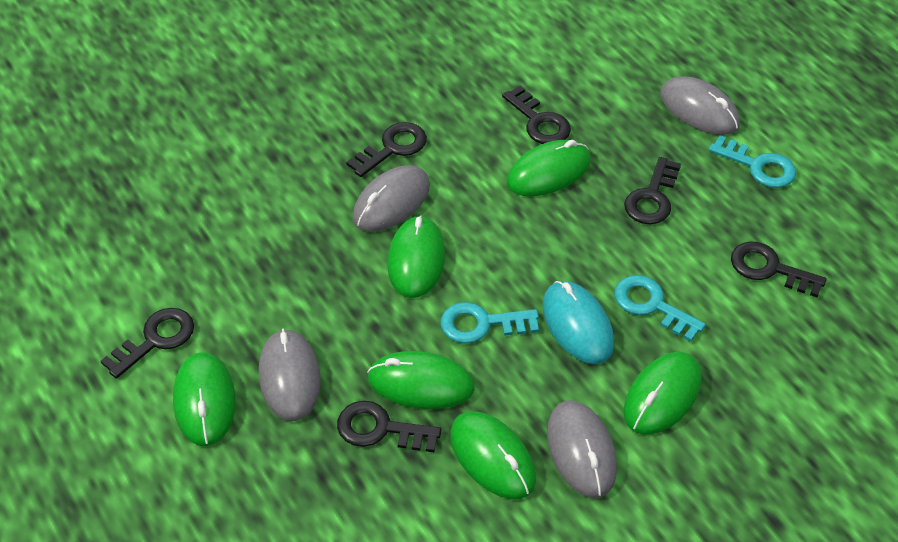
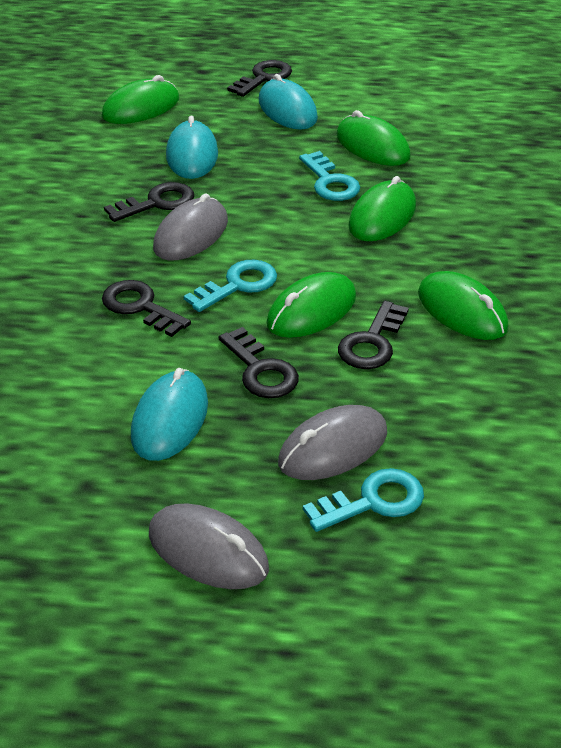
black key: [101,308,194,379] [337,401,441,452] [346,122,427,177] [502,86,571,144] [624,157,681,224] [731,241,827,298] = 6 -> [102,280,191,337] [104,182,194,222] [219,327,299,398] [227,60,292,97] [338,301,409,369] = 5
green mouse: [173,352,235,446] [367,351,474,409] [387,215,445,298] [450,412,536,499] [507,140,591,196] [624,352,702,434] = 6 -> [102,75,179,124] [267,272,356,338] [336,110,411,166] [348,176,416,241] [418,271,508,340] = 5
grey mouse: [259,328,321,421] [353,165,430,232] [547,401,617,498] [660,76,740,135] = 4 -> [149,504,269,589] [153,193,228,261] [278,405,387,480] = 3
turquoise mouse: [543,281,614,364] = 1 -> [131,368,208,461] [166,115,218,179] [258,74,318,130] = 3

